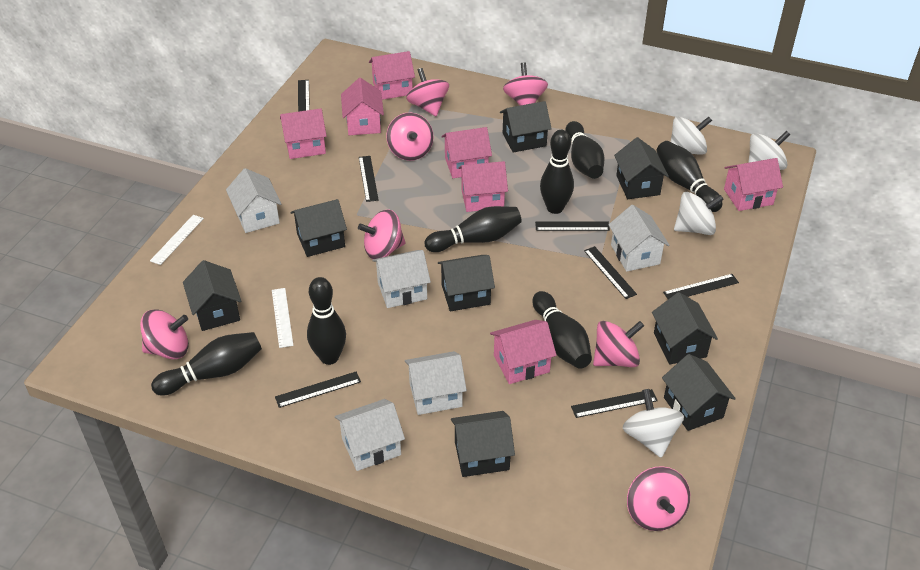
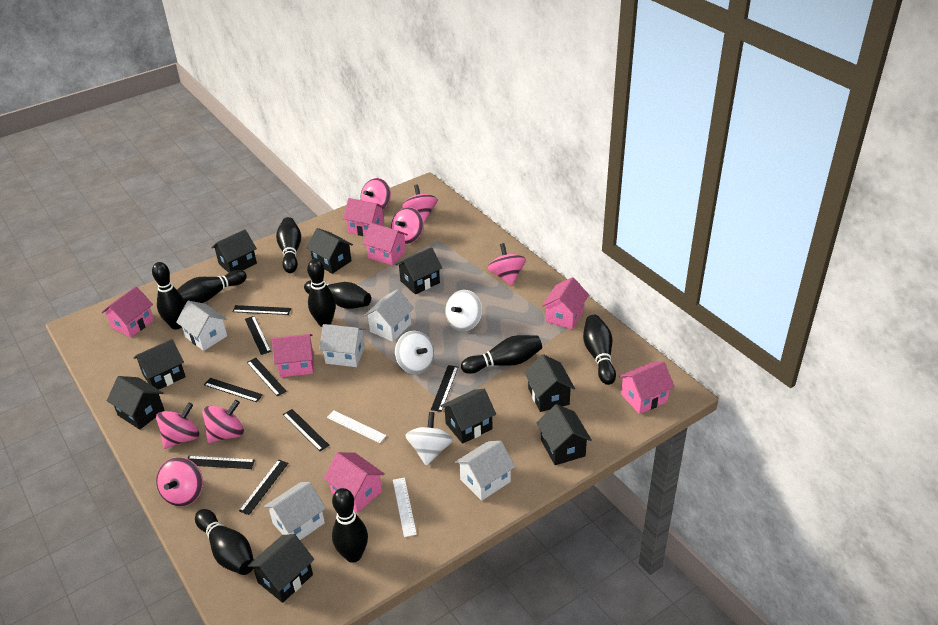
black bowling pin: [151,332,262,395] [307,277,346,365] [425,206,522,252] [532,291,592,369] [540,130,574,214] [565,121,605,179] [656,141,722,212] = 7 -> [152,262,185,330] [177,270,247,304] [195,509,254,575] [276,217,301,273] [304,280,371,309] [307,259,336,327] [332,488,368,563] [461,335,542,374] [583,315,616,385] = 9
black house: [183,260,242,331] [291,199,347,257] [438,255,495,311] [451,411,515,477] [500,101,552,152] [614,137,669,199] [652,292,718,364] [662,354,736,431] = 8 -> [107,376,165,430] [134,339,186,390] [211,229,257,273] [248,534,314,603] [307,228,353,274] [395,247,442,294] [441,389,496,444] [524,354,575,412] [536,404,592,465] = 9
black ruler: [275,372,361,408] [298,80,310,112] [359,156,379,202] [535,221,610,231] [571,389,658,418] [584,246,637,299] [663,274,739,299] = 7 -> [187,456,255,469] [204,378,263,402] [232,305,291,315] [239,459,288,515] [245,316,271,355] [247,358,287,396] [283,409,330,451] [431,365,458,412] = 8
white spinning top: [622,389,684,458] [670,116,712,155] [674,192,724,235] [748,131,790,170] = 4 -> [395,331,434,374] [405,412,453,466] [445,290,482,331] = 3

